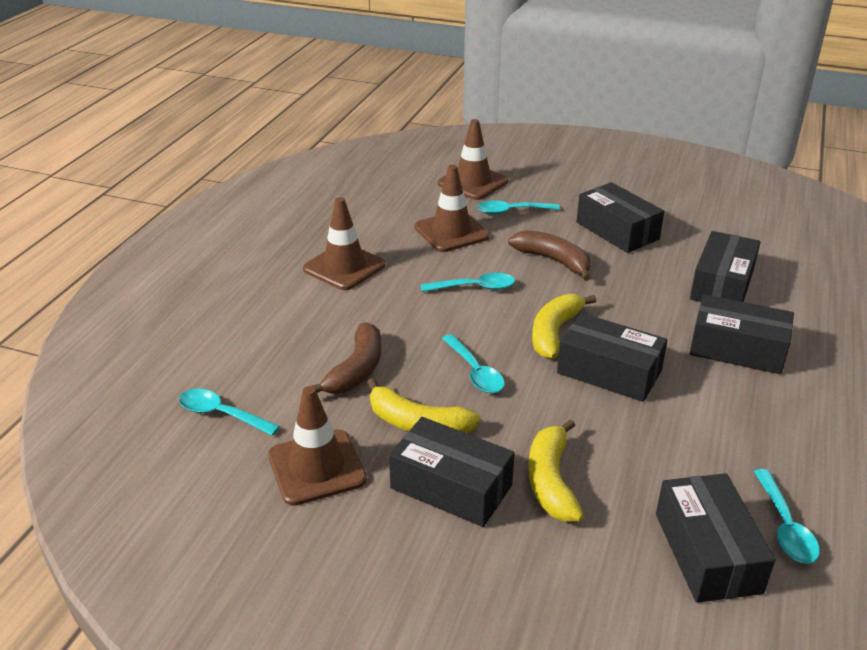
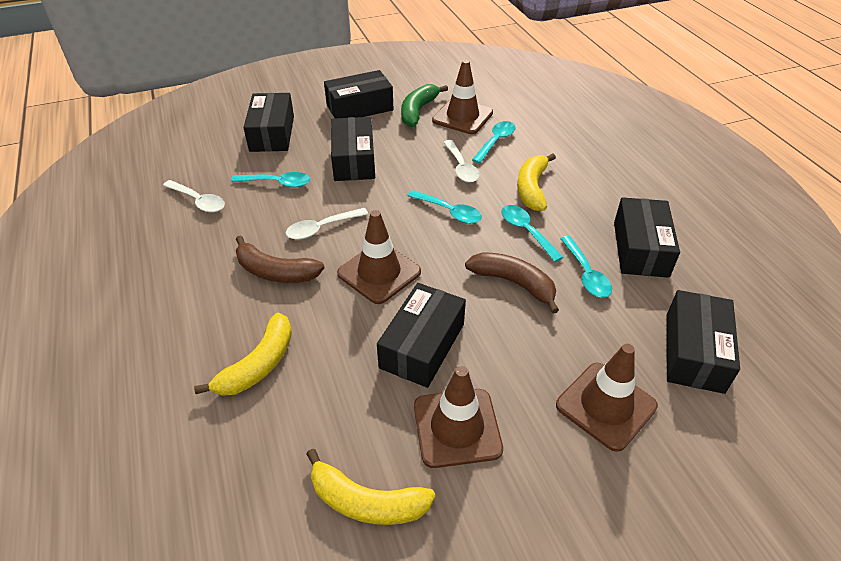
green banana: none = 0 -> [401,84,448,127] = 1
white spoon: none = 0 -> [163,180,225,212] [286,208,368,240] [443,140,479,183] = 3

